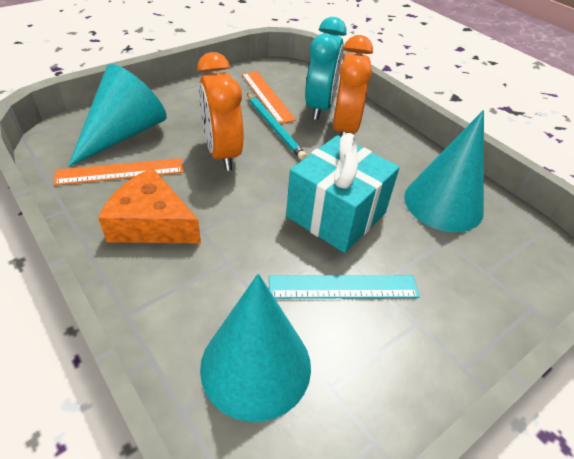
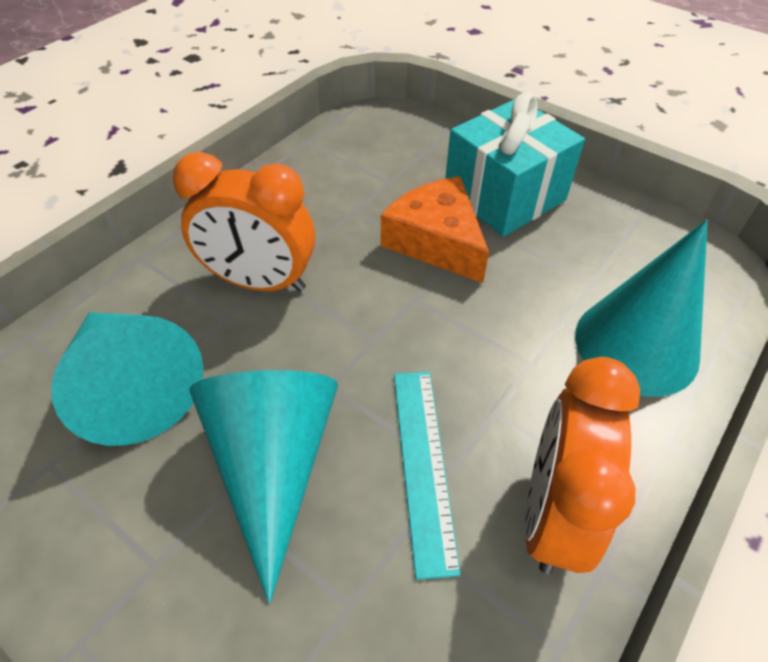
orange ruler: [53,158,183,185] [242,71,296,124] = 2 -> none = 0
turquoise clock: [305,17,346,120] = 1 -> none = 0
turquoise pencil: [247,93,307,160] = 1 -> none = 0

